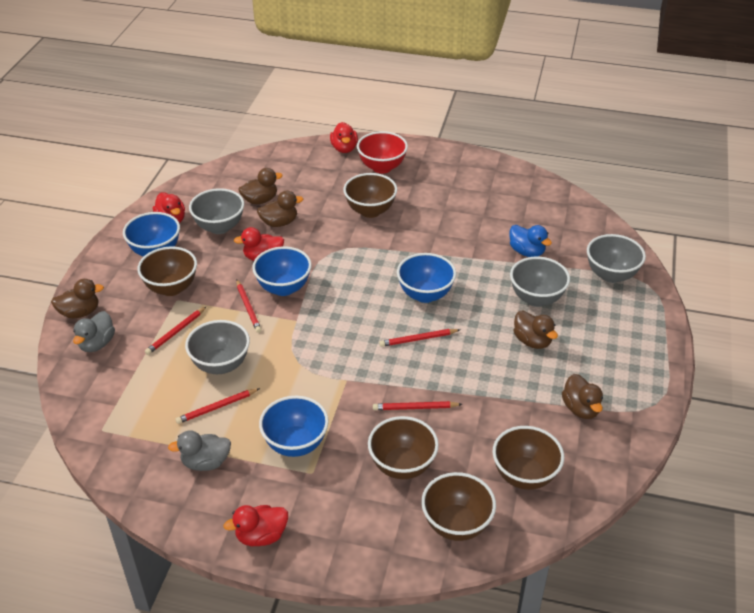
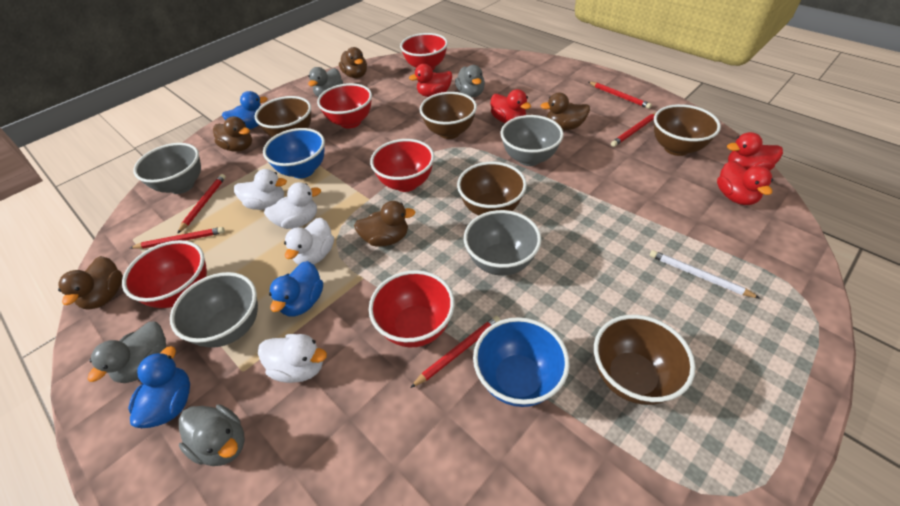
blue bowl: [123,212,180,257] [252,246,312,296] [259,396,329,457] [397,253,456,303] = 4 -> [263,128,325,179] [473,317,570,407] = 2
blue duck: [509,225,552,257] = 1 -> [128,346,190,428] [222,91,268,129] [269,261,323,317] = 3
grey duck: [73,311,115,352] [168,430,231,471] = 2 -> [88,322,166,383] [179,404,245,466] [308,67,343,97] [455,65,485,97] = 4
red bowl: [357,131,408,173] = 1 -> [122,240,207,308] [317,83,372,129] [369,270,455,347] [370,139,434,192] [400,33,448,70] = 5
white duck: none = 0 -> [234,169,287,210] [258,334,327,383] [264,182,321,229] [284,218,334,265] = 4
white pencil: none = 0 -> [650,250,761,299] = 1

